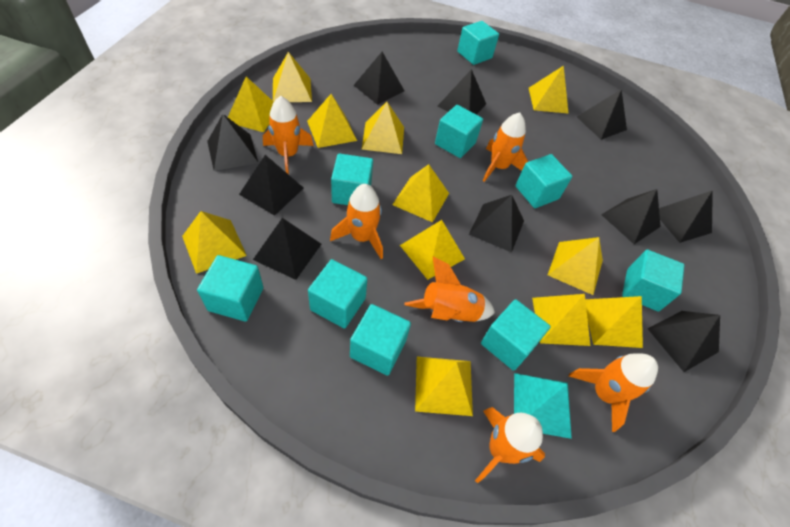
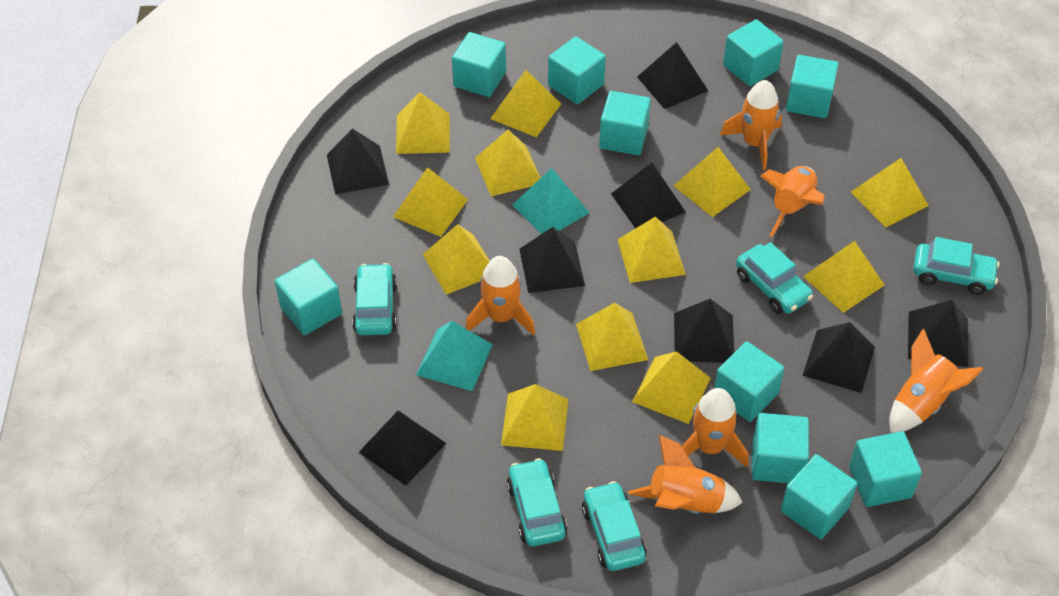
black pyramid: [207,114,258,171] [239,155,304,216] [253,218,321,280] [354,52,404,105] [438,69,486,115] [469,195,524,252] [577,89,627,139] [601,189,661,244] [648,311,720,372] [659,190,713,243] = 10 -> [327,129,389,194] [359,411,446,486] [519,227,585,293] [611,163,686,228] [637,42,708,109] [674,299,734,363] [802,322,875,393] [908,300,969,367] = 8
turquoise car: none = 0 -> [352,263,397,335] [507,458,567,546] [582,481,647,571] [736,242,813,314] [913,237,1000,295] = 5
turquoise cube: [197,255,263,322] [308,259,367,328] [331,153,373,205] [350,304,411,376] [435,105,483,158] [457,21,499,65] [481,299,551,371] [515,154,572,208] [622,249,685,312] = 9 -> [275,259,342,335] [452,32,506,97] [548,36,606,105] [599,91,651,155] [714,341,784,422] [723,19,784,86] [752,413,809,483] [781,454,857,539] [786,55,839,118] [849,431,922,507] = 10
turquoise pyramid: [514,373,572,439] = 1 -> [416,321,493,391] [512,168,590,234] = 2

